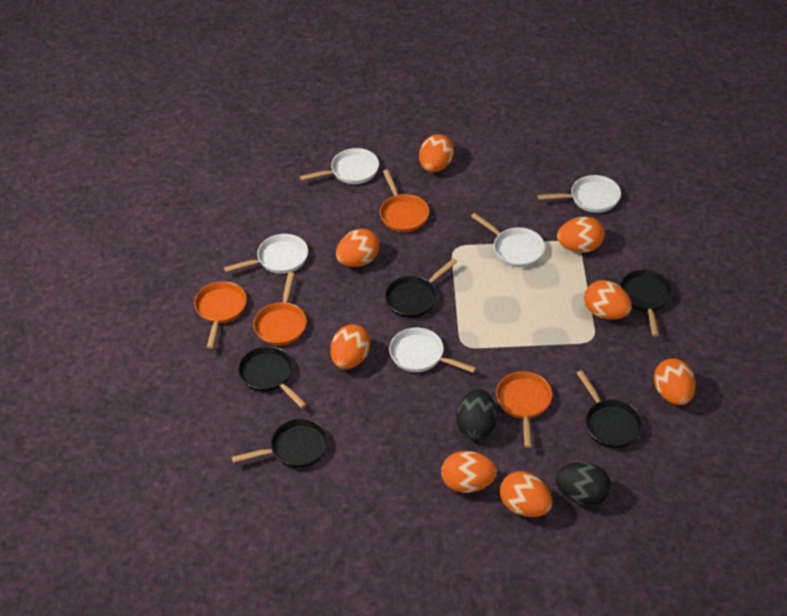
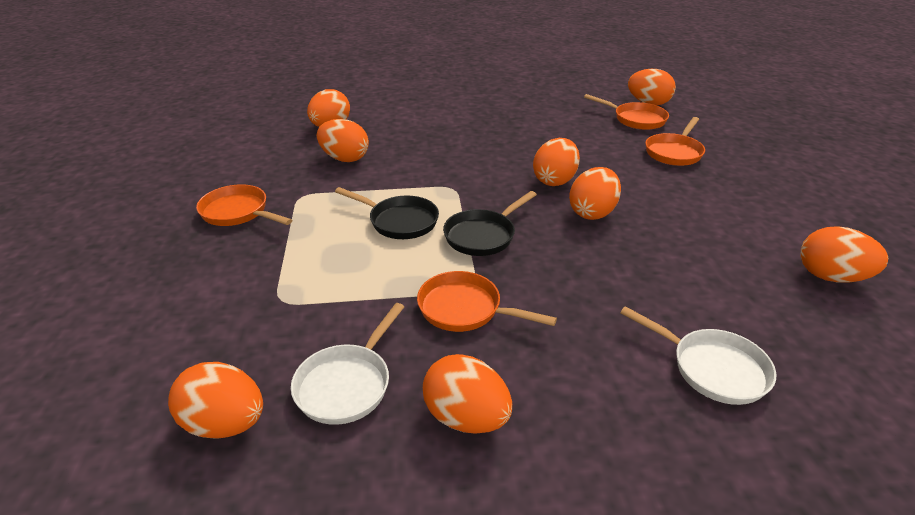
black egg: [457,389,497,440] [555,462,611,506] = 2 -> none = 0
black pan: [231,419,328,468] [238,346,307,408] [385,258,458,318] [577,370,643,448] [620,269,673,337] = 5 -> [335,187,439,239] [443,191,537,256] = 2
white pan: [224,234,308,274] [300,148,379,184] [389,328,476,373] [471,213,545,268] [538,175,621,213] = 5 -> [291,303,404,425] [620,306,776,405] = 2

